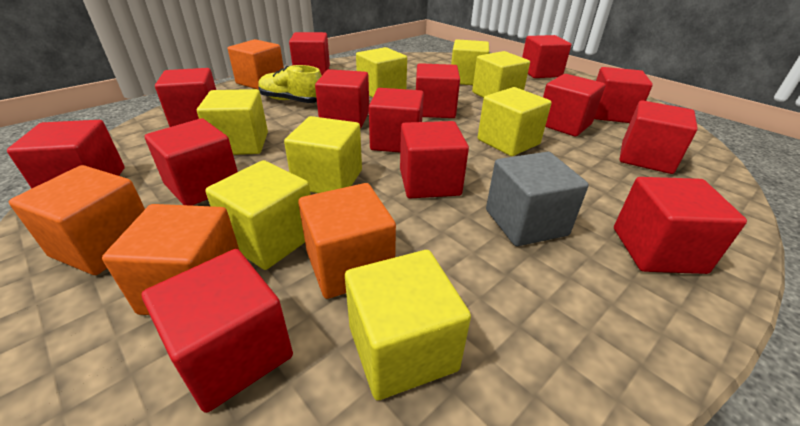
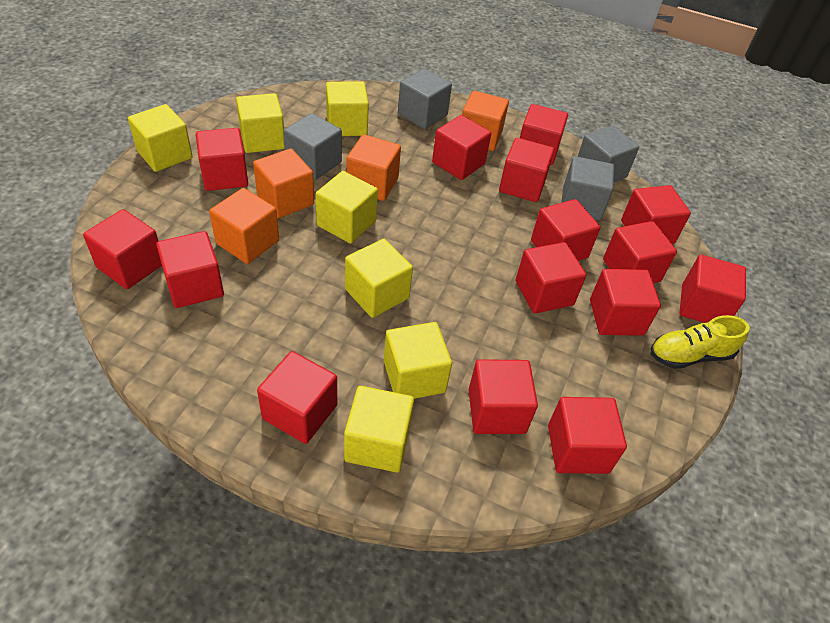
grey cube: [486,152,589,246] = 1 -> [283,113,342,180] [398,69,452,129] [561,156,614,220] [578,126,639,183] = 4
red cube: [7,120,125,189] [142,249,293,413] [145,118,238,206] [155,68,216,127] [289,32,330,75] [315,69,369,128] [369,88,424,152] [400,121,469,198] [416,63,460,118] [522,35,571,78] [543,74,606,137] [594,67,653,123] [614,177,747,274] [619,100,698,174] = 14 -> [83,209,162,289] [156,231,224,308] [196,128,248,191] [257,351,337,444] [432,115,491,180] [469,359,538,434] [499,138,554,202] [516,242,586,314] [520,104,568,165] [531,199,600,261] [548,397,627,474] [590,269,661,336] [603,221,677,283] [621,185,691,244] [679,255,746,323] = 15
yellow cube: [197,89,268,155] [205,160,311,270] [284,116,362,193] [345,250,471,400] [356,47,407,98] [451,39,489,85] [472,51,530,98] [477,87,552,156] = 8 -> [128,104,193,172] [236,93,285,153] [315,171,378,244] [326,81,369,136] [344,386,414,473] [345,239,413,318] [384,322,452,399] = 7

